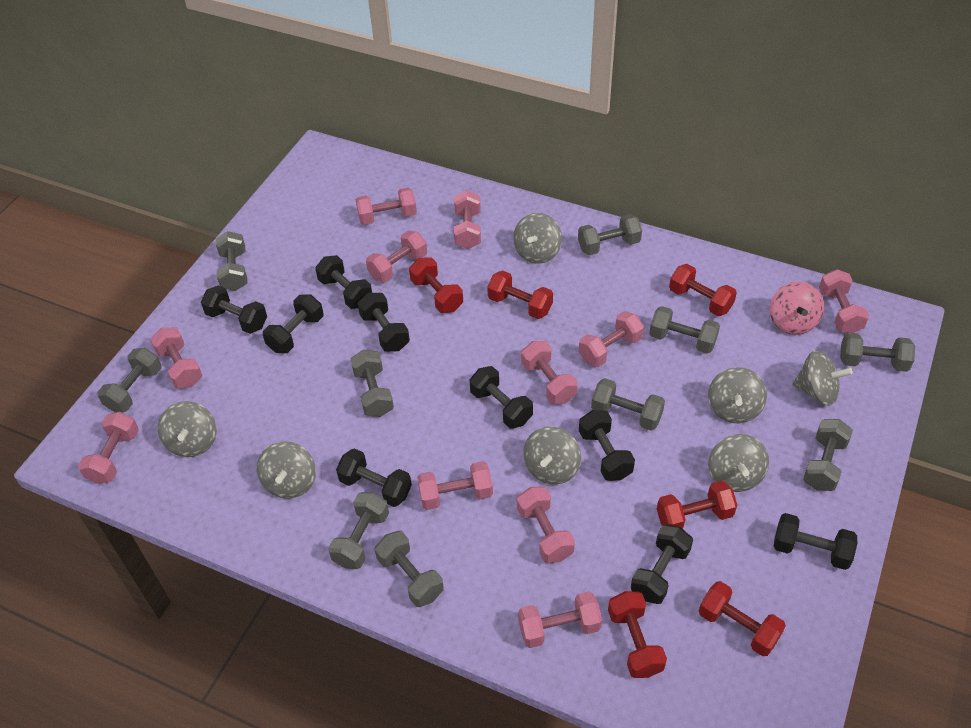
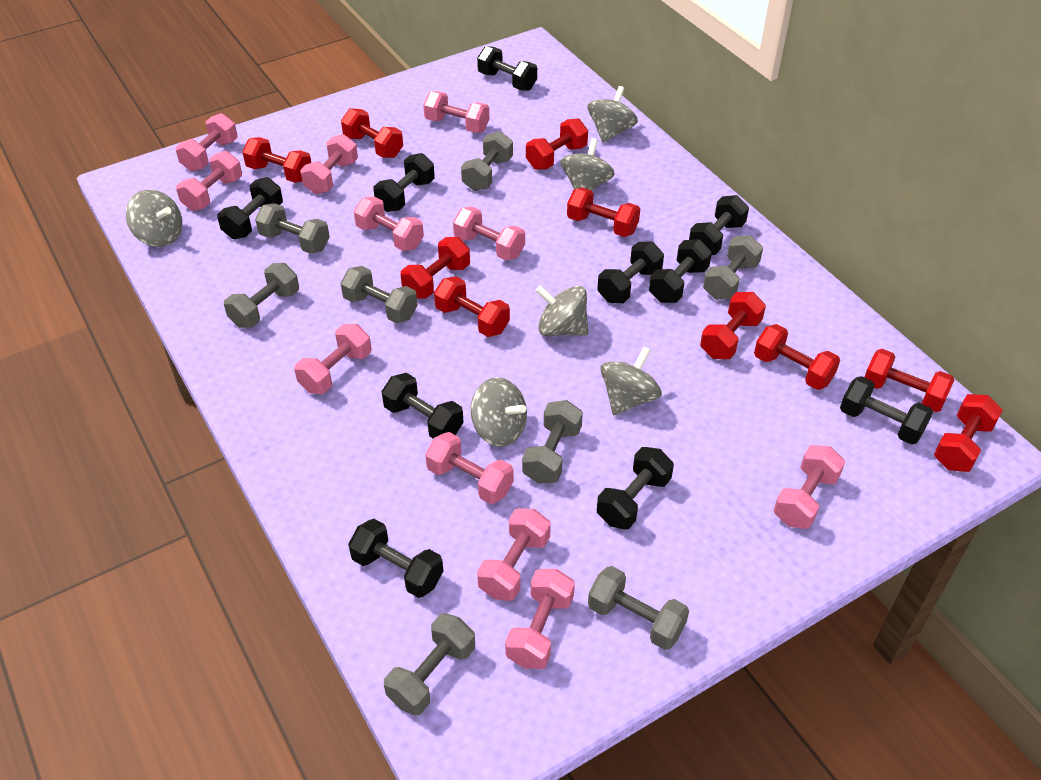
black dumbbell: [201,285,267,334] [263,294,323,353] [315,255,372,309] [336,448,412,507] [358,293,410,352] [470,366,533,429] [579,410,635,481] [631,525,693,604] [773,513,857,570] = 9 -> [217,177,283,239] [348,519,443,598] [374,153,435,212] [382,373,464,439] [477,46,537,91] [597,242,664,303] [597,447,674,529] [649,239,712,303] [689,195,749,255] [840,376,933,445] = 10
grey dumbbell: [97,348,161,413] [216,231,247,291] [328,492,389,569] [351,350,394,417] [375,531,444,607] [578,214,642,255] [591,378,665,431] [649,306,720,354] [803,419,853,491] [840,332,915,372] = 10 -> [224,263,299,328] [255,203,330,254] [341,266,418,323] [384,613,475,716] [461,131,513,191] [522,400,583,484] [588,566,689,650] [703,235,763,300] = 8
grey spinning top: [158,401,217,457] [257,441,316,499] [513,213,562,264] [523,426,581,484] [708,367,767,423] [708,434,769,492] [793,350,853,406] = 7 -> [126,190,182,247] [471,377,527,447] [536,285,588,336] [560,138,615,190] [588,86,638,143] [600,347,662,415] = 6
pink spinning top: [770,281,824,335] = 1 -> none = 0
red dumbbell: [409,257,463,313] [487,270,553,319] [608,591,667,678] [657,481,737,529] [669,264,737,316] [699,581,786,656] = 6 -> [242,137,311,183] [341,108,403,158] [401,237,470,299] [434,276,510,337] [526,118,588,170] [567,187,640,237] [700,292,766,359] [754,324,840,390] [864,349,955,412] [934,394,1003,472] = 10

